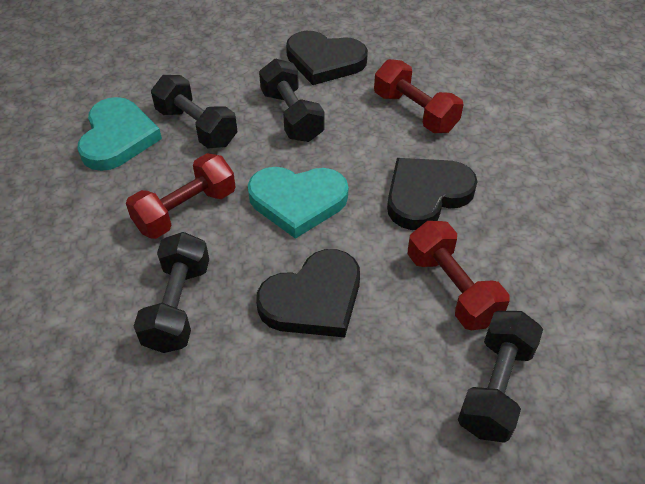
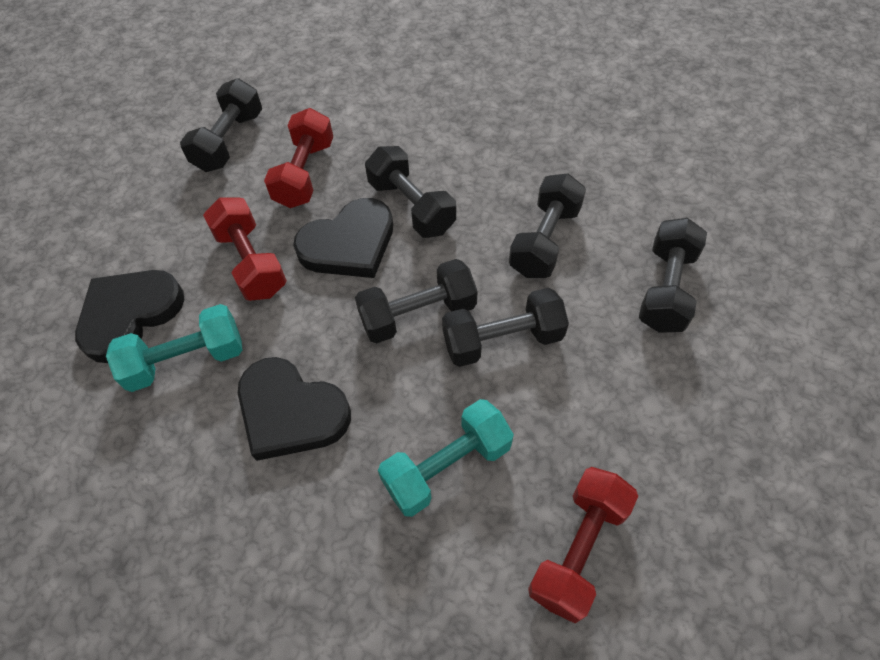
black dumbbell: [133,232,209,353] [151,75,238,149] [259,59,325,142] [458,311,543,443] = 4 -> [180,79,262,172] [355,259,478,343] [365,146,456,238] [442,288,569,367] [509,173,586,278] [639,218,707,333] = 6
turquoise dumbbell: none = 0 -> [106,304,242,392] [378,399,514,517] = 2
turquoise heart: [78,97,162,171] [248,167,349,239] = 2 -> none = 0

